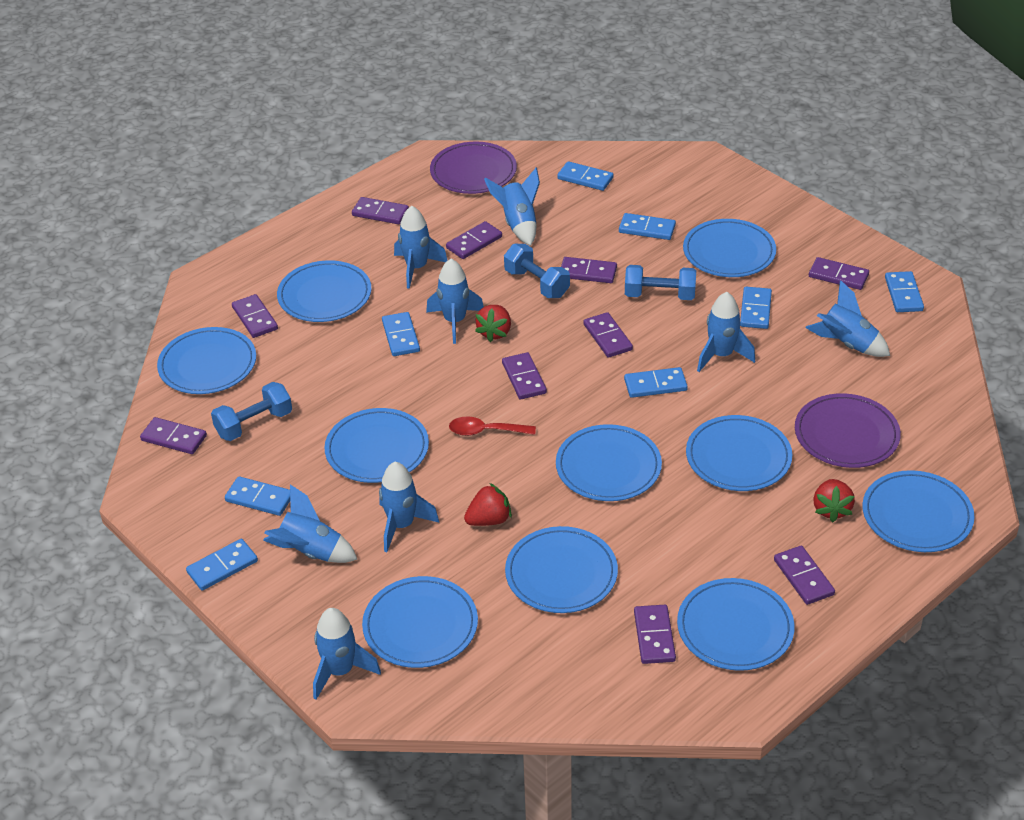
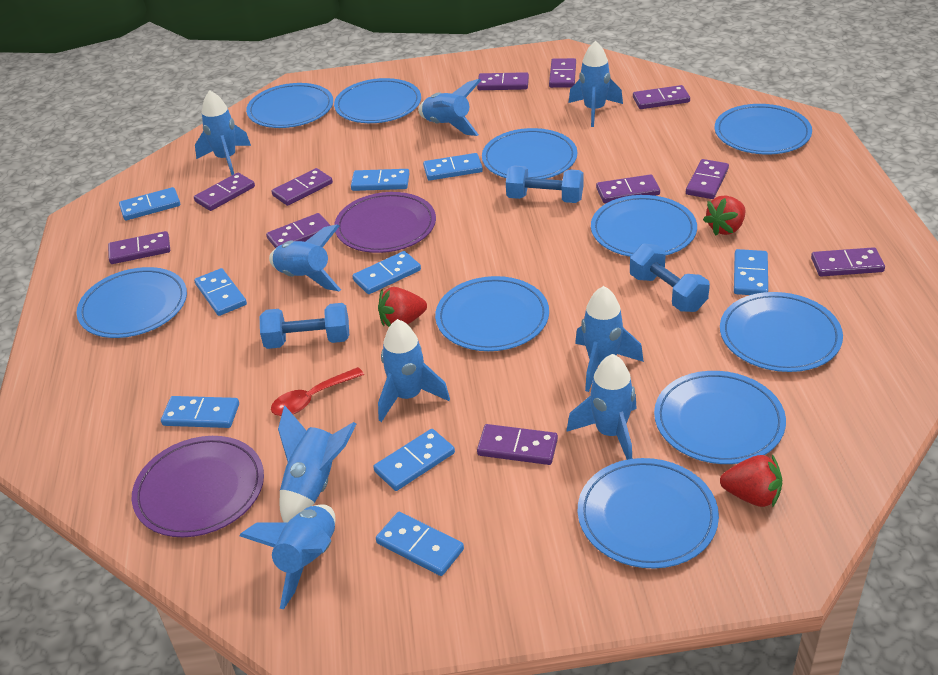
blue domino: [186,539,258,591] [225,476,290,516] [382,312,420,356] [557,161,613,191] [619,213,676,240] [624,367,688,398] [740,287,772,329] [885,271,924,312] = 8 -> [119,187,180,221] [161,396,239,428] [194,268,247,316] [351,169,410,191] [352,251,421,294] [373,429,455,491] [376,512,464,576] [423,153,483,181] [734,249,768,295] = 9
blue rocket: [263,484,358,563] [313,608,381,700] [379,462,439,552] [394,206,448,289] [426,259,484,344] [484,168,540,246] [697,292,755,372] [805,280,890,357] = 8 -> [195,90,251,175] [239,504,335,609] [269,224,341,291] [278,405,356,523] [378,319,450,422] [418,79,481,136] [566,354,637,460] [569,41,623,127] [575,286,644,392] = 9
purple domino: [140,417,207,454] [232,294,278,338] [352,197,409,224] [446,221,502,259] [502,352,547,400] [561,257,617,283] [583,312,633,358] [634,605,676,664] [774,546,835,605] [809,257,869,290] = 10 -> [108,231,170,264] [194,173,255,211] [266,213,331,248] [271,168,333,206] [477,72,529,90] [477,424,558,465] [549,58,576,88] [596,174,660,203] [633,85,690,109] [686,159,729,199] [811,247,885,277] = 11

